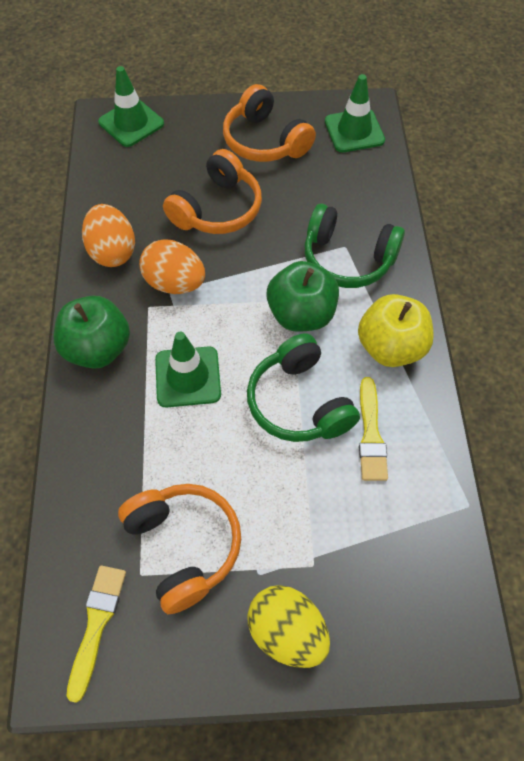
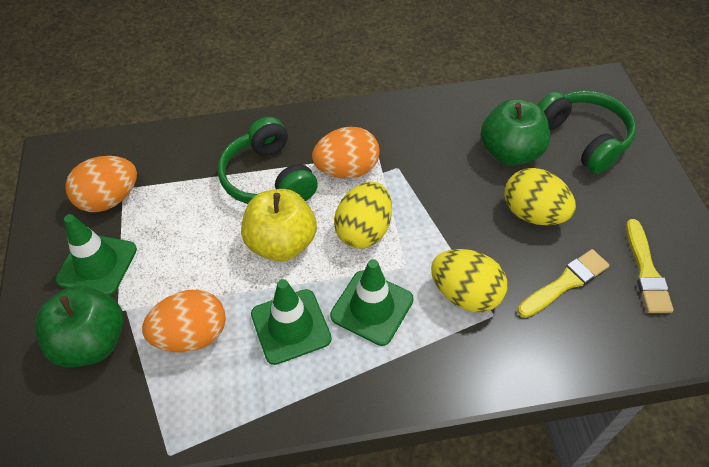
orange egg: [82,204,135,267] [139,239,205,294] = 2 -> [65,156,137,212] [142,290,226,353] [312,127,380,179] = 3
orange headphones: [118,484,241,614] [163,149,262,234] [223,84,316,162] = 3 -> none = 0
yellow egg: [247,585,330,668] = 1 -> [334,182,392,249] [431,249,507,312] [504,168,576,225] = 3

